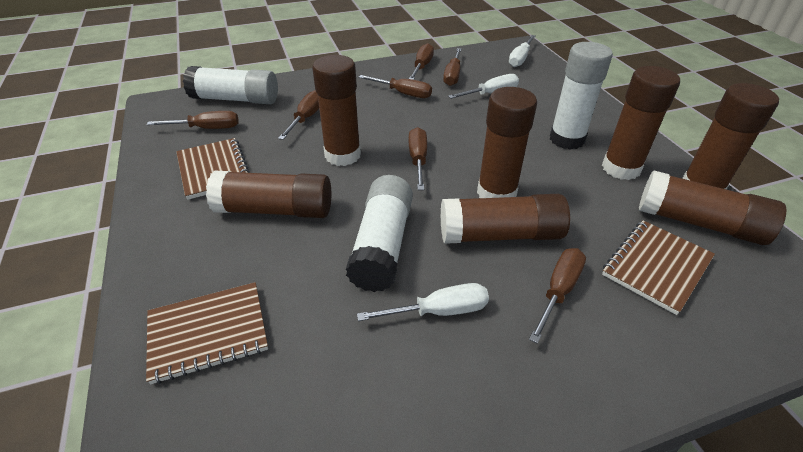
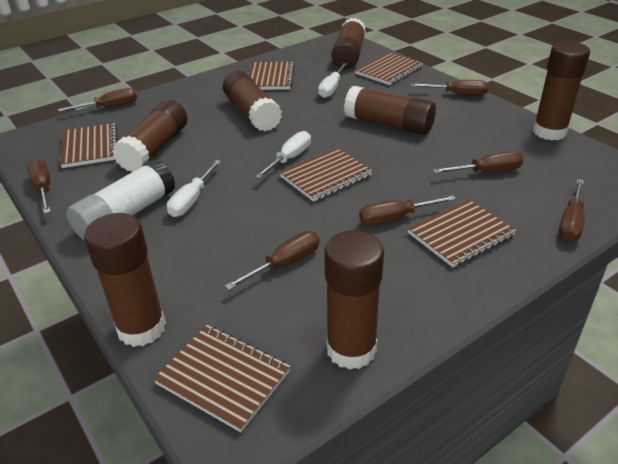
brown notebook: [146,282,268,385] [176,138,250,200] [602,220,715,315] = 3 -> [60,123,118,168] [153,325,291,432] [248,62,295,90] [279,148,373,202] [355,52,423,85] [407,199,516,267] = 6
white glue stick: [183,66,278,104] [346,175,413,292] [550,42,613,150] = 3 -> [66,159,176,241] = 1

